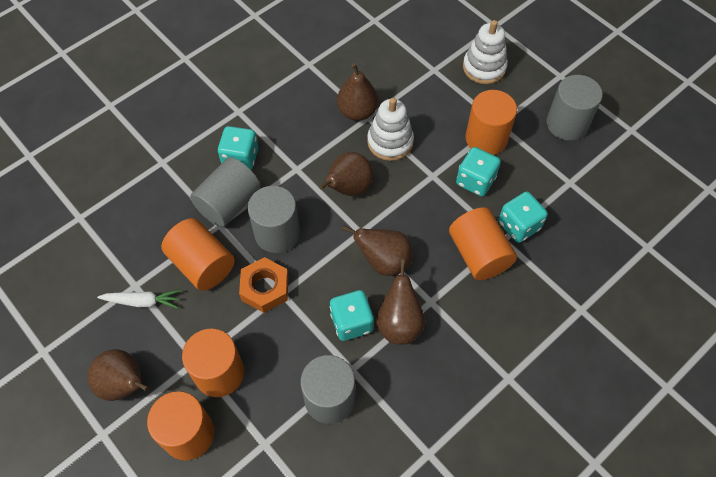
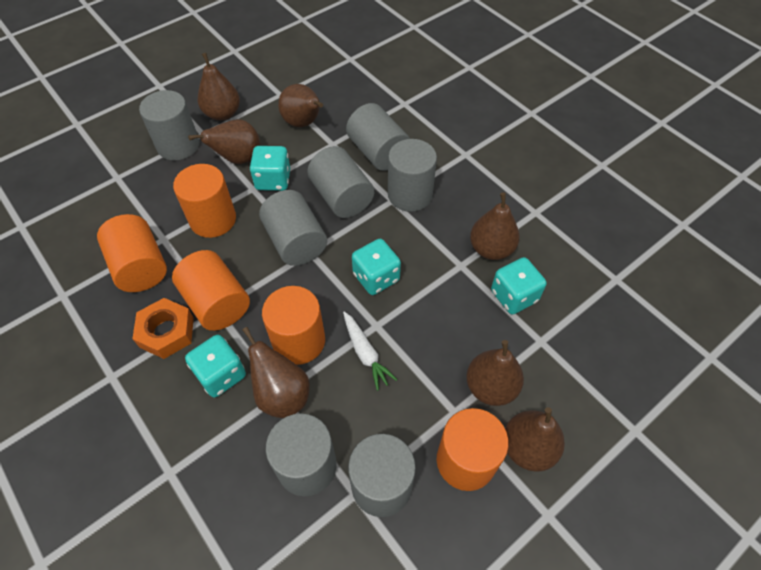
brown pear: [87,349,149,401] [319,152,373,196] [337,63,378,121] [342,226,413,276] [376,260,425,345] = 5 -> [188,119,260,164] [198,53,240,121] [242,327,309,418] [278,84,323,127] [466,340,524,406] [470,192,520,260] [505,407,565,472] = 7
grey cylinder: [190,157,261,227] [248,186,300,253] [300,355,355,424] [546,75,603,141] = 4 -> [139,90,199,161] [259,190,327,266] [266,413,337,496] [307,146,374,218] [346,103,410,171] [348,434,416,517] [388,139,437,212] = 7
white stacking toy: [367,98,414,161] [463,20,508,84] = 2 -> none = 0

